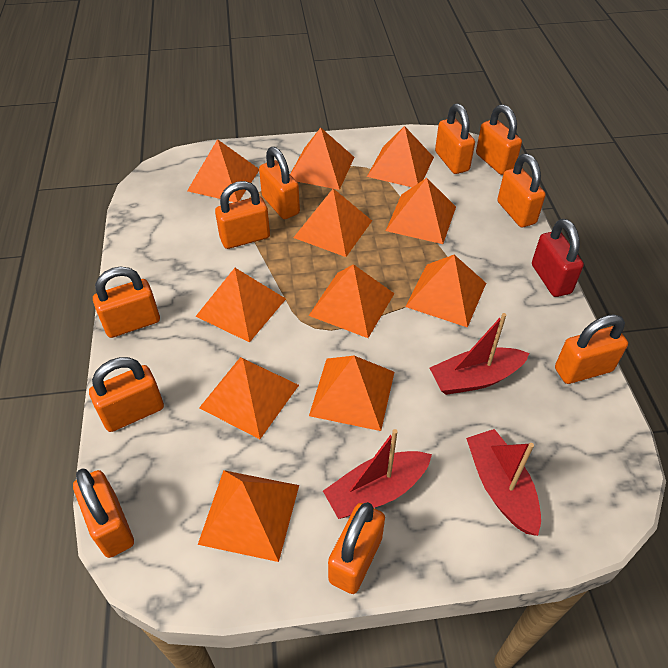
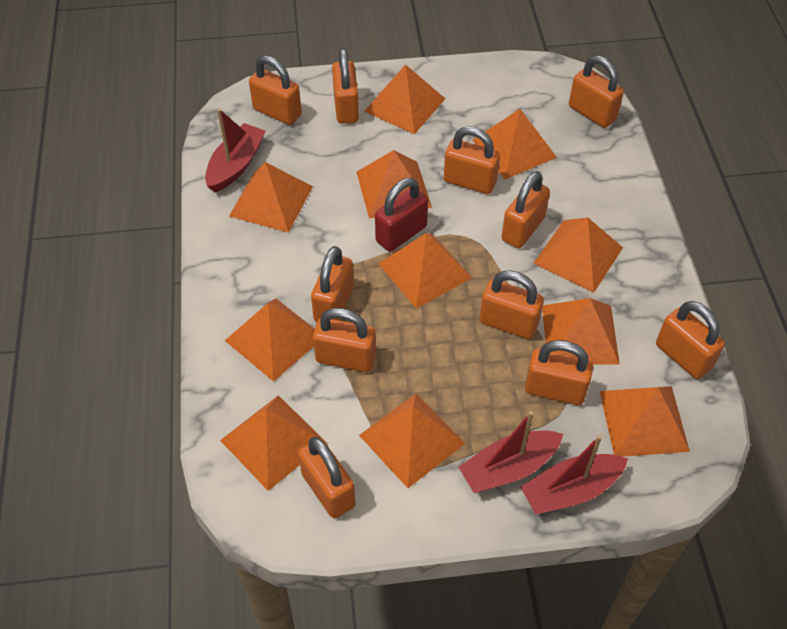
orange padlock: [73,468,134,558] [89,357,164,432] [93,267,160,338] [215,181,270,249] [259,147,300,219] [328,502,385,594] [435,103,475,174] [476,104,522,175] [497,154,546,227] [555,314,628,384] = 10 -> [249,55,302,125] [298,437,355,518] [311,246,354,322] [313,308,376,372] [332,48,359,124] [444,126,500,194] [480,270,544,339] [501,171,550,248] [525,340,593,405] [569,56,624,128] [656,301,725,379] = 11

